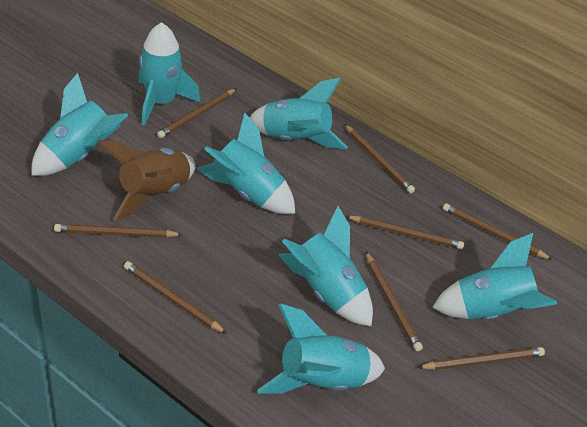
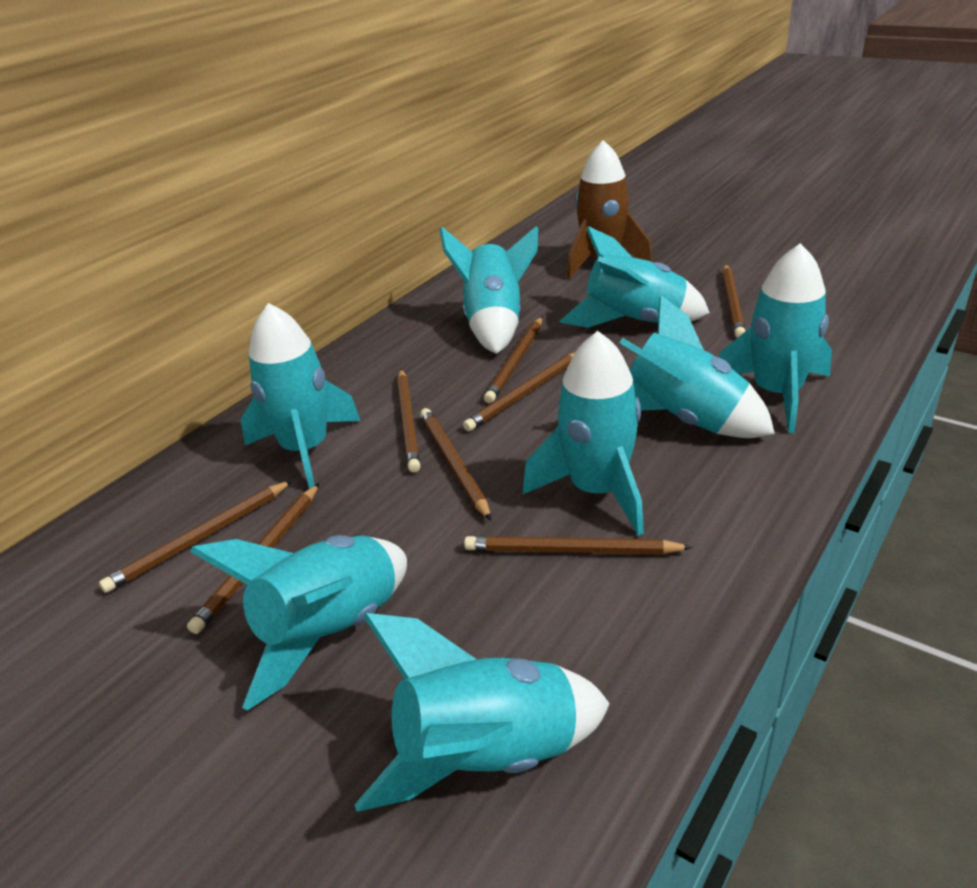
turquoise rocket: [31,73,129,176] [138,22,200,126] [197,113,295,214] [250,78,348,149] [257,303,385,393] [278,206,373,326] [432,233,557,320] = 7 -> [190,535,407,711] [241,303,360,489] [355,613,610,812] [439,226,538,354] [523,331,644,536] [560,226,710,328] [619,295,775,438] [719,243,832,433] = 8

